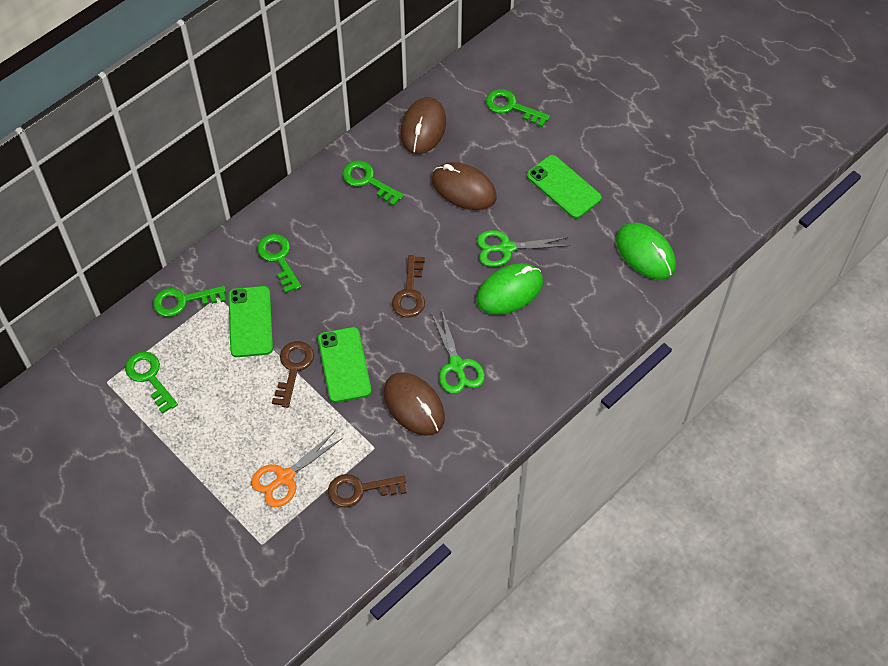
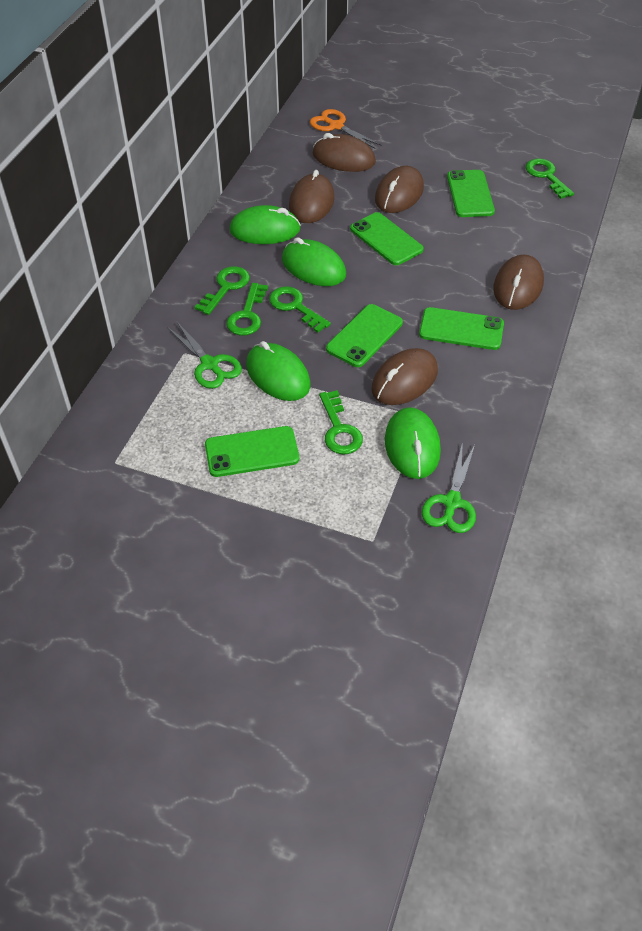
brown key: [272,341,314,408] [328,474,406,507] [392,255,425,318] = 3 -> none = 0
brown mouse: [383,372,445,436] [400,97,446,154] [432,162,497,210] = 3 -> [289,170,335,223] [313,133,376,172] [371,348,438,405] [375,166,424,213] [493,254,544,310] = 5
green mouse: [476,263,543,315] [616,222,676,280] = 2 -> [229,205,301,244] [246,341,310,401] [282,237,346,286] [385,407,441,479] = 4
green phone: [228,286,273,357] [318,327,371,403] [527,155,602,219] = 3 -> [205,426,299,477] [326,304,403,367] [350,212,424,265] [419,307,504,350] [447,170,495,217] = 5

